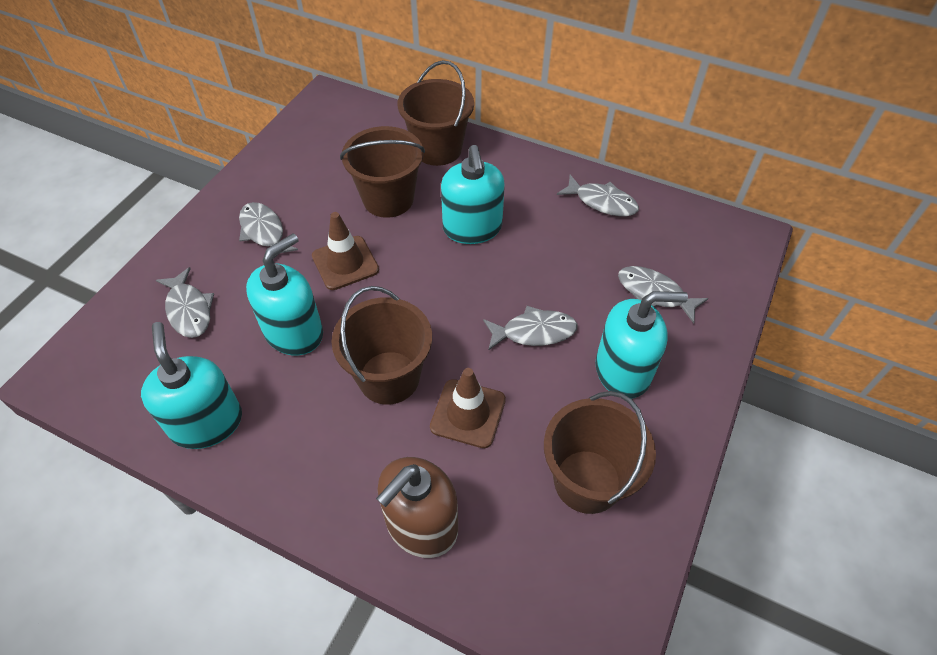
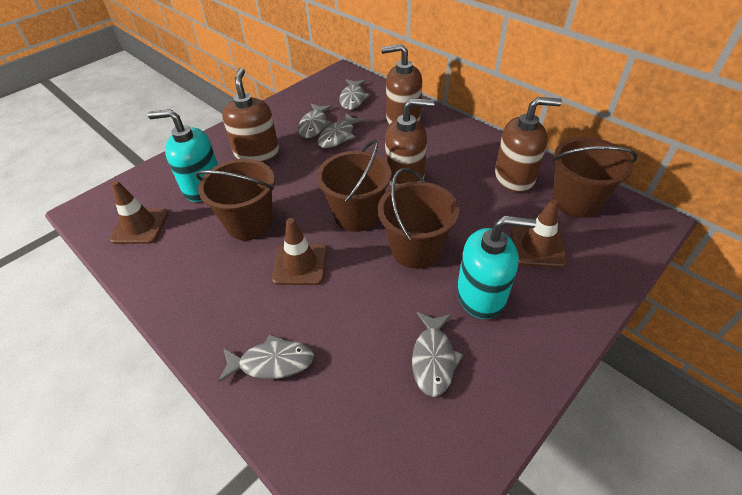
brown soap dispenser: [376,457,458,558] = 1 -> [222,68,279,162] [381,44,422,125] [385,98,435,186] [495,97,562,192] = 4
brown traffic cone: [312,212,379,290] [430,368,506,448] = 2 -> [110,181,168,244] [272,218,327,285] [511,199,568,268] = 3
turquoise soap dispenser: [141,322,242,449] [246,233,323,356] [441,145,505,244] [596,291,688,399] = 4 -> [148,109,218,202] [457,215,536,319] = 2

